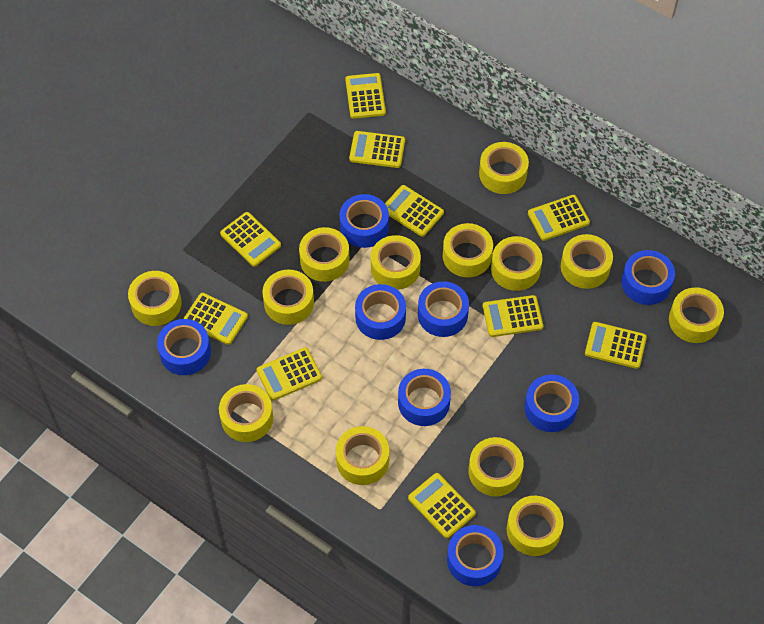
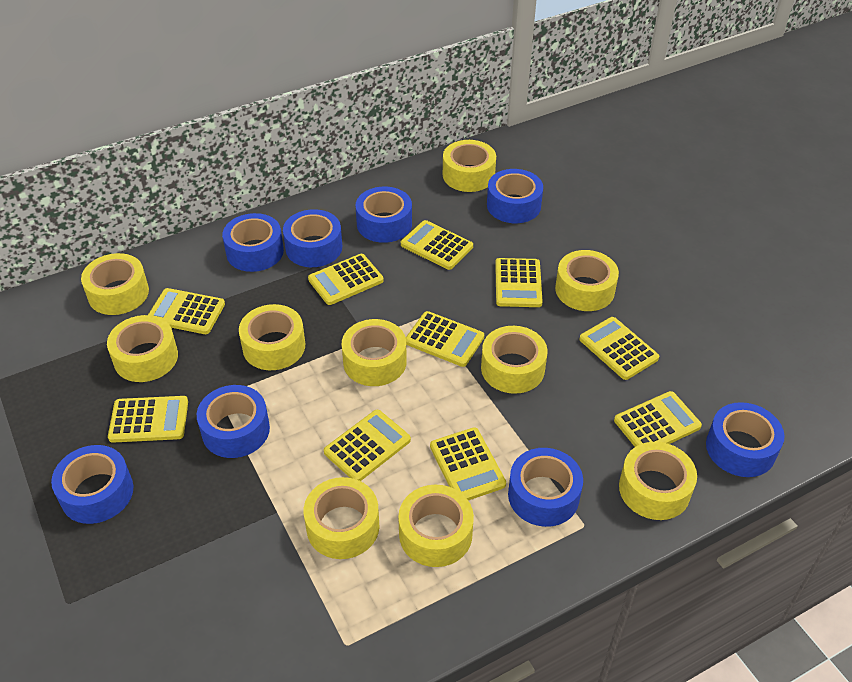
yellow tape: [128,271,182,326] [219,384,273,442] [262,270,314,325] [299,227,350,282] [336,426,389,485] [371,235,421,290] [443,223,493,277] [468,437,524,496] [479,142,529,194] [491,236,543,291] [507,496,564,556] [561,234,613,289] [669,287,724,343] = 13 -> [81,253,149,315] [107,315,178,382] [239,304,305,370] [304,477,379,559] [342,319,407,386] [398,485,474,567] [443,140,496,192] [481,326,548,394] [555,250,619,311] [619,442,697,520] = 10

